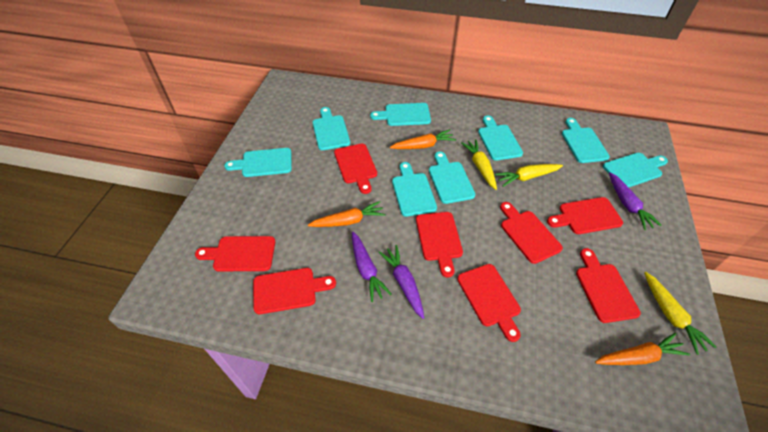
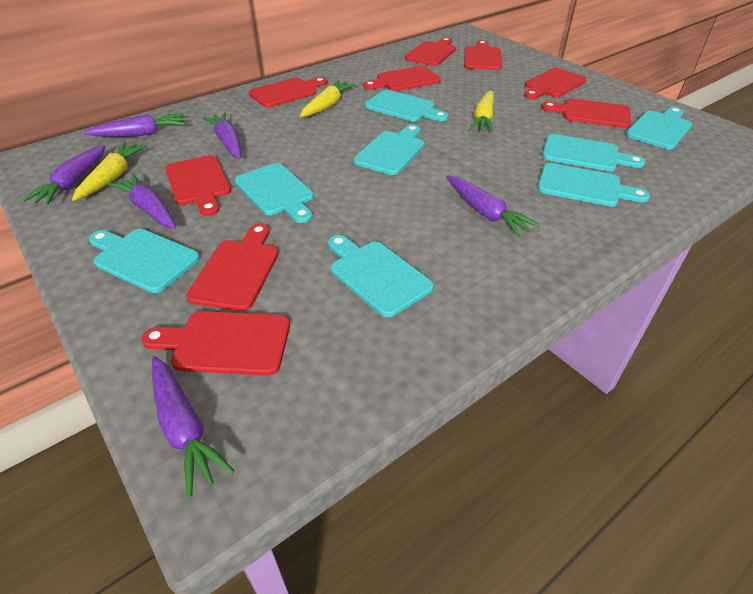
orange carrot: [308,201,385,227] [390,129,456,149] [595,333,690,365] = 3 -> none = 0
purple carrot: [352,232,392,302] [378,245,424,319] [609,172,662,230] = 3 -> [22,145,106,205] [84,113,186,137] [108,173,176,229] [152,356,235,498] [203,112,241,159] [447,175,540,237] = 6
red cutting board: [195,236,275,271] [253,268,336,314] [334,144,377,194] [416,212,463,277] [457,264,521,342] [500,202,563,264] [547,197,623,234] [576,248,641,323] = 8 -> [141,311,290,376] [165,155,231,216] [186,224,279,311] [249,77,327,108] [363,66,441,91] [405,37,456,66] [464,40,502,70] [524,68,587,99] [541,98,631,128] = 9

